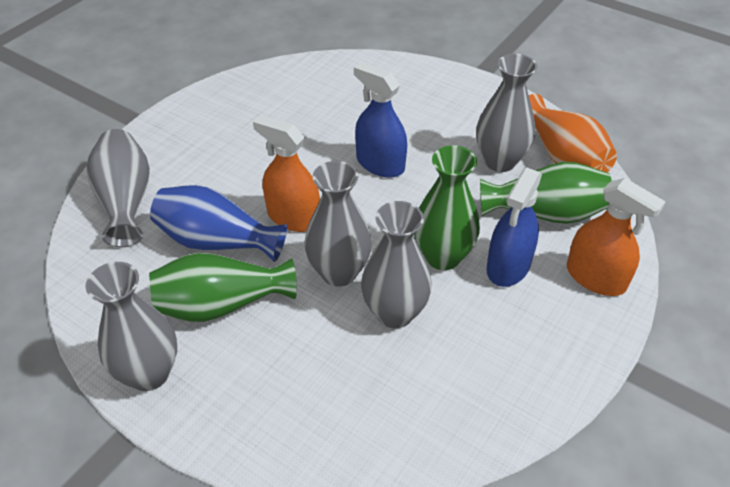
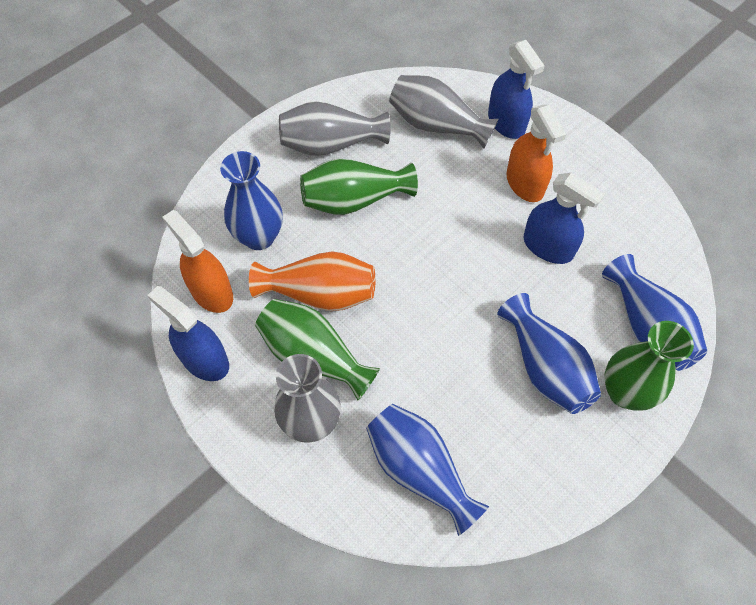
blue spray bottle: [354,62,407,178] [487,167,542,287] = 2 -> [147,286,229,381] [488,40,545,139] [524,173,605,264] = 3
blue vase: [150,185,287,262] = 1 -> [220,151,283,250] [366,404,489,536] [497,293,601,414] [602,254,707,371] = 4
grey vase: [86,129,150,247] [86,262,177,391] [304,161,372,287] [361,201,432,328] [476,54,537,172] = 5 -> [274,354,341,443] [279,101,391,156] [389,75,498,149] = 3

